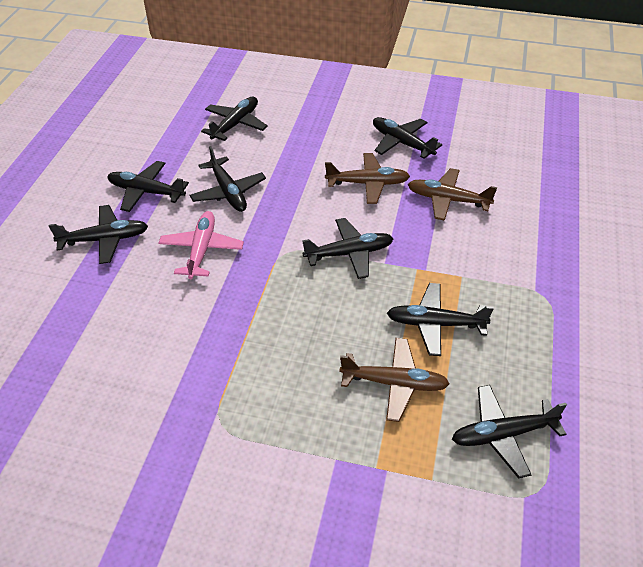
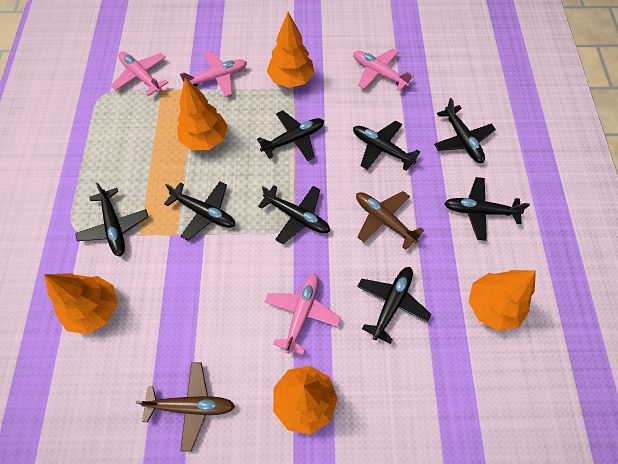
brown plane: [325,153,410,204] [339,338,450,422] [408,168,497,221] = 3 -> [136,362,235,452] [356,191,424,250] = 2
orange tree: none = 0 -> [44,273,118,334] [177,78,228,150] [267,12,314,88] [273,366,338,434] [469,270,536,331] = 5
pink plane: [159,211,244,279] = 1 -> [111,52,169,96] [180,51,247,97] [265,273,341,355] [353,49,414,91] = 4

